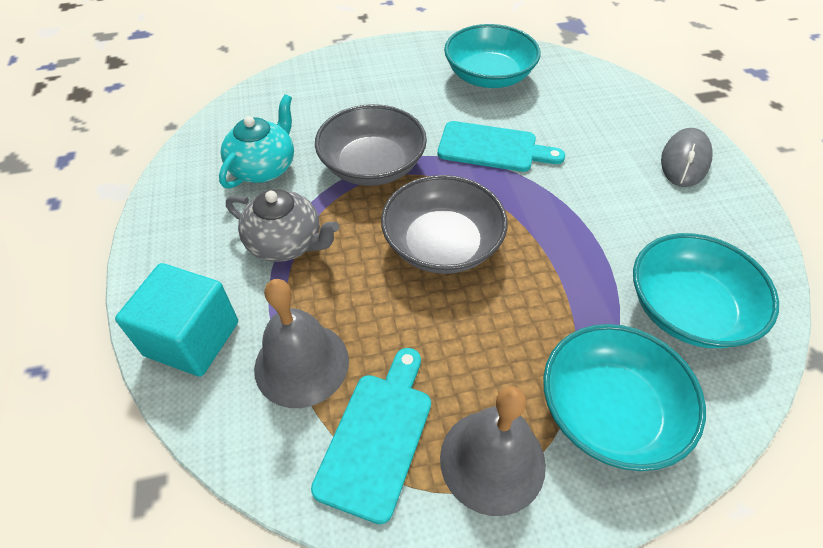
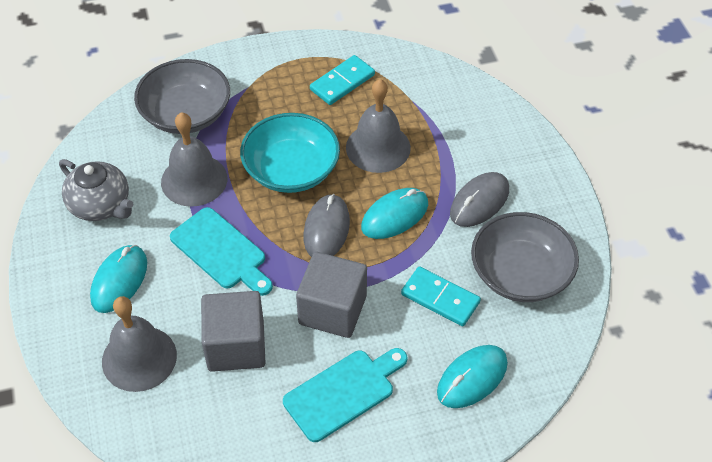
grey bell: [254,279,349,408] [440,386,546,516] = 2 -> [102,296,177,392] [161,112,227,207] [346,79,411,173] = 3
grey cube: none = 0 -> [201,291,266,372] [296,252,367,338] = 2
grey mouse: [661,128,713,187] = 1 -> [303,194,350,257] [450,172,509,227] = 2
turquoise bowl: [444,24,541,88] [543,324,706,471] [633,233,779,348] = 3 -> [240,113,340,193] = 1
turquoise cube: [115,263,238,377] = 1 -> none = 0
turquoise domino: none = 0 -> [310,55,375,105] [401,266,481,326] = 2
turquoise mouse: none = 0 -> [90,245,147,313] [361,188,428,239] [437,345,508,408] = 3
turquoise teapot: [219,94,294,189] = 1 -> none = 0

